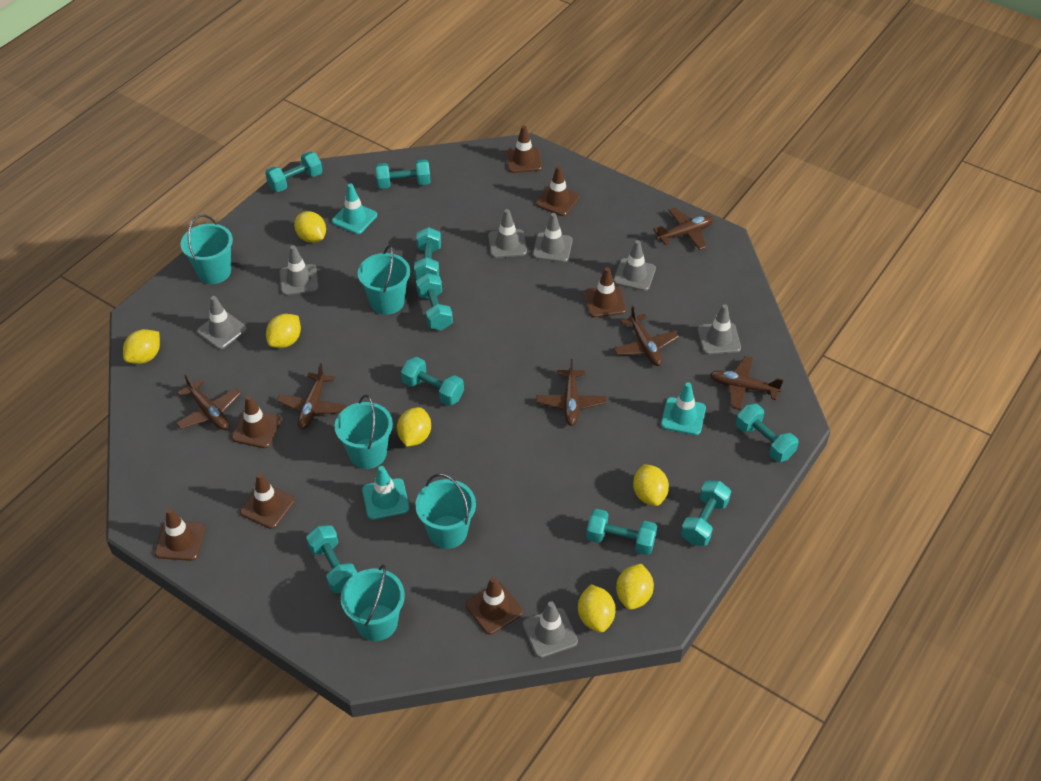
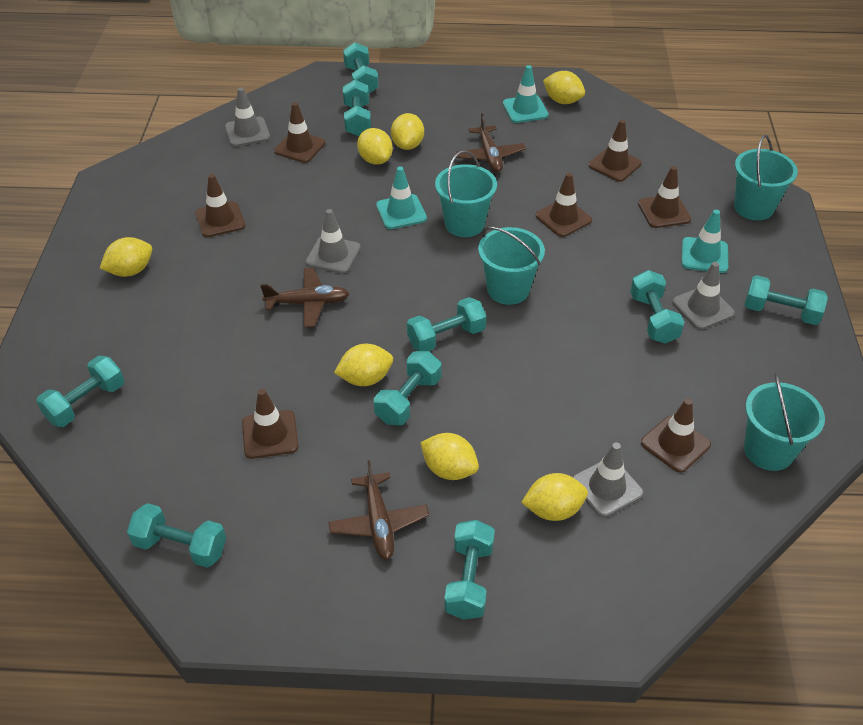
brown plane: [176,374,241,430] [277,363,347,429] [536,359,606,426] [614,306,679,366] [653,208,714,250] [710,356,783,410] = 6 -> [260,268,350,328] [328,460,429,560] [455,113,526,172] = 3
grey traffic cone: [197,296,247,349] [280,245,319,295] [488,209,527,258] [523,601,578,658] [533,213,573,262] [613,240,656,291] [698,304,741,355] = 7 -> [225,87,270,147] [306,209,361,274] [573,442,644,517] [672,262,735,330] = 4
turquoise bucket: [180,215,233,284] [335,395,393,469] [341,565,405,641] [358,245,410,315] [415,474,476,549] = 5 -> [435,150,497,237] [478,227,545,305] [734,135,798,220] [744,373,825,471] = 4

